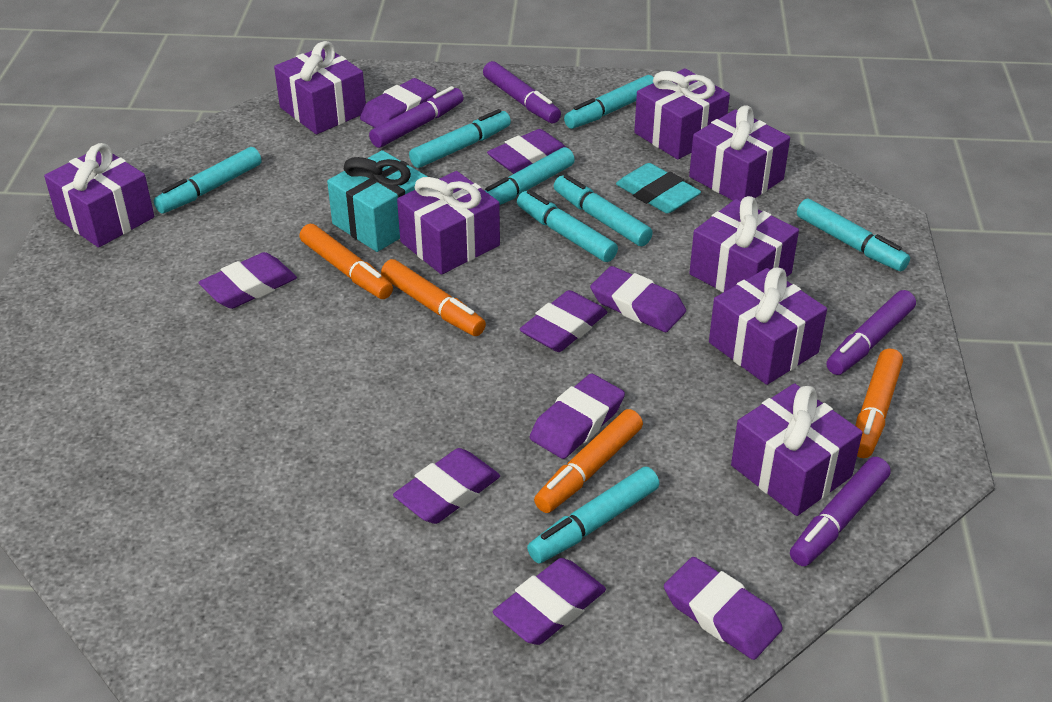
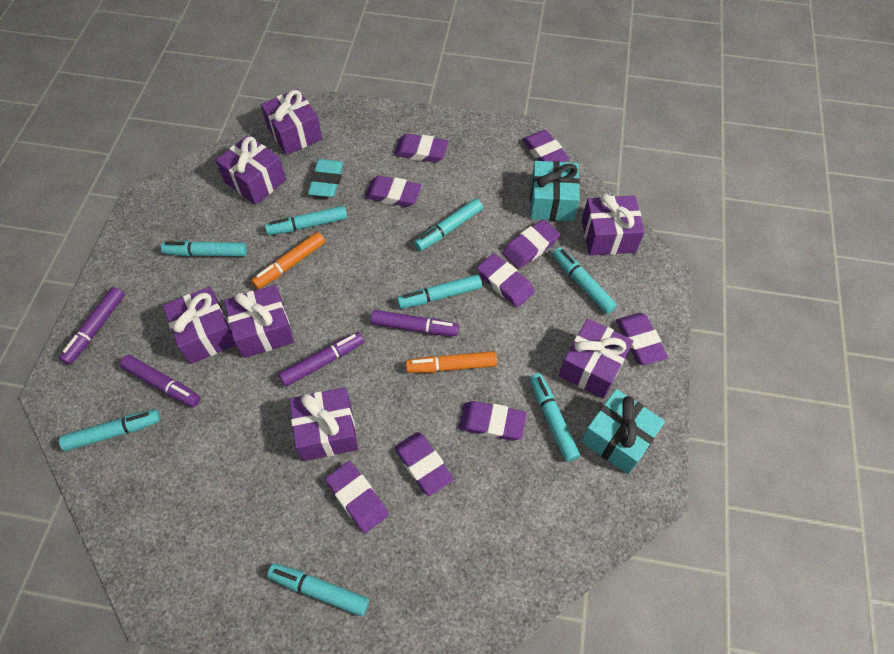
orange marker: [300,224,393,299] [381,259,486,336] [534,409,643,513] [855,348,903,458] = 4 -> [251,232,325,289] [406,351,497,373] = 2
purple gift: [44,143,154,248] [274,41,366,134] [397,171,500,275] [634,68,730,159] [689,105,790,201] [689,196,799,292] [709,267,827,385] [731,383,863,516] = 8 -> [163,287,236,364] [216,135,286,205] [224,285,294,358] [261,89,323,155] [290,388,358,461] [559,318,633,399] [582,194,645,256] = 7
turquoise gift: [327,150,428,252] = 1 -> [530,161,580,222] [581,389,665,474] = 2

